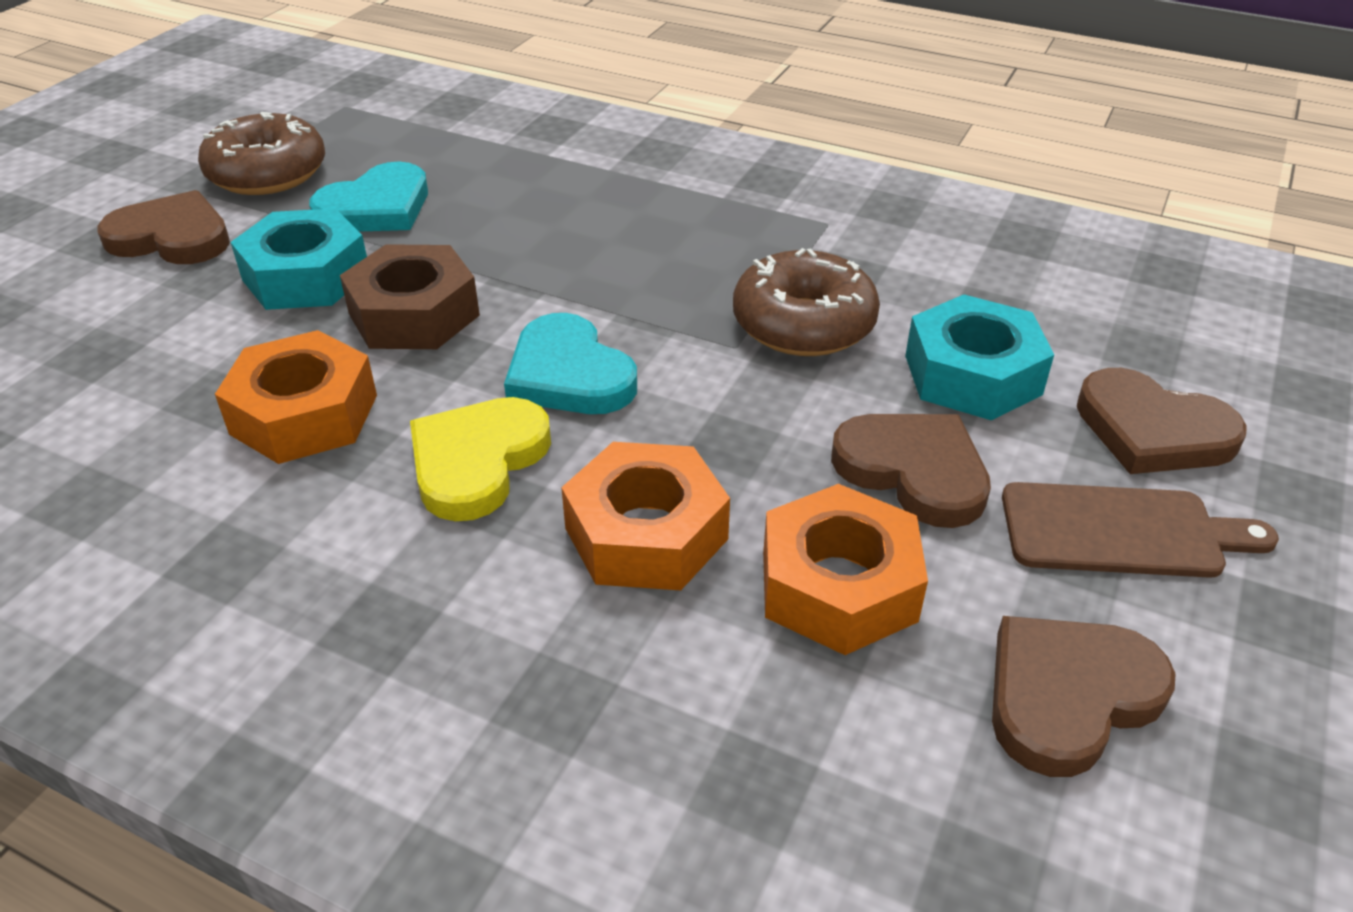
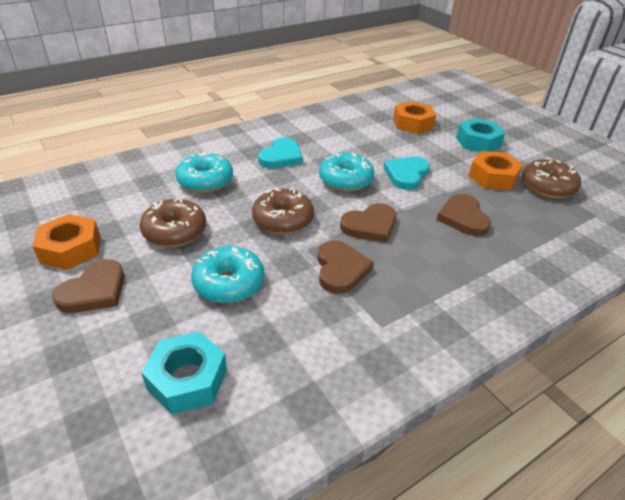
brown cutting board: [1002,482,1279,578] = 1 -> none = 0
brown donut: [198,112,325,195] [733,248,880,356] = 2 -> [140,199,206,247] [252,188,314,234] [522,158,581,198] = 3
brown nut: [340,244,480,349] = 1 -> none = 0
turquoise donut: none = 0 -> [176,151,233,193] [191,246,264,303] [319,152,374,192] = 3
yellow heart: [410,397,551,521] = 1 -> none = 0

